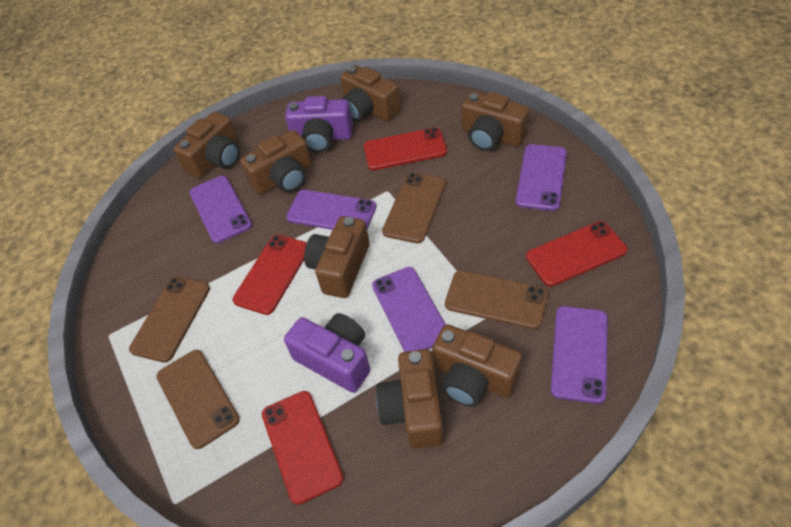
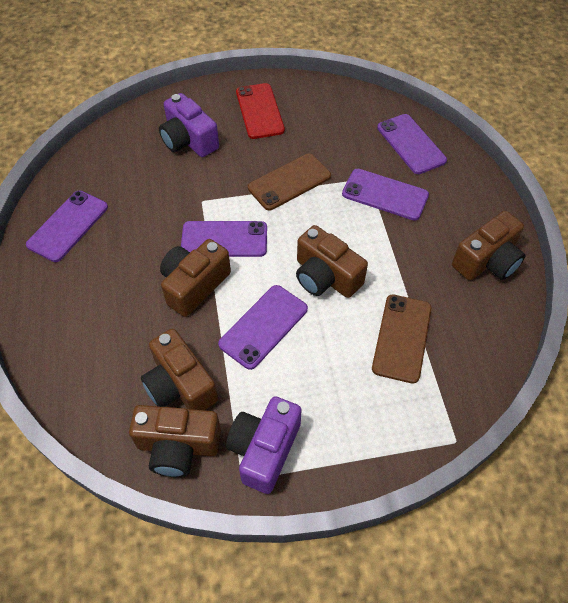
brown camera: [173,112,240,179] [240,130,312,195] [304,216,370,298] [340,65,401,122] [376,349,444,449] [432,324,522,407] [462,92,530,151] = 7 -> [129,405,221,477] [141,329,218,410] [160,239,231,317] [296,225,368,298] [452,211,526,280] = 5
brown phone: [129,276,210,363] [156,350,240,449] [382,173,446,243] [445,271,548,329] = 4 -> [248,154,331,210] [372,295,432,384] = 2
red phone: [232,234,307,315] [262,391,344,505] [364,128,447,170] [526,221,627,287] = 4 -> [236,83,285,139] = 1

